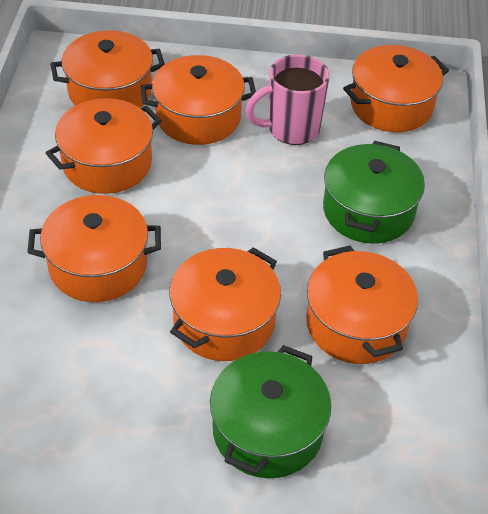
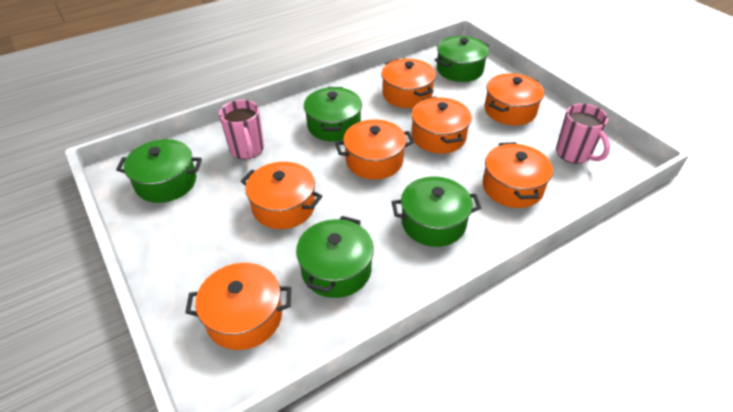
green pot: [210,345,331,478] [323,141,425,244] = 2 -> [116,139,202,203] [296,216,374,298] [304,87,362,142] [392,176,481,247] [435,36,489,82] = 5
pink mug: [245,54,330,145] = 1 -> [219,100,264,159] [556,104,610,164] = 2

